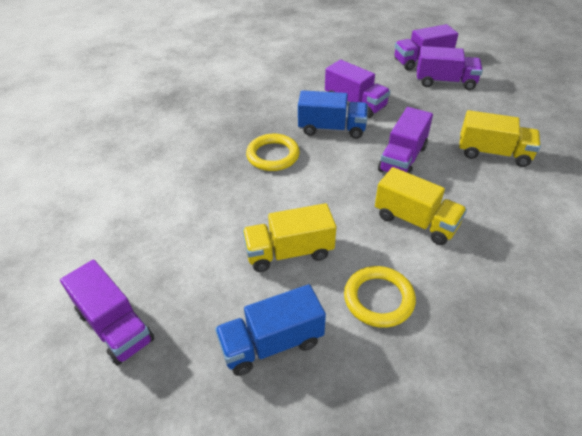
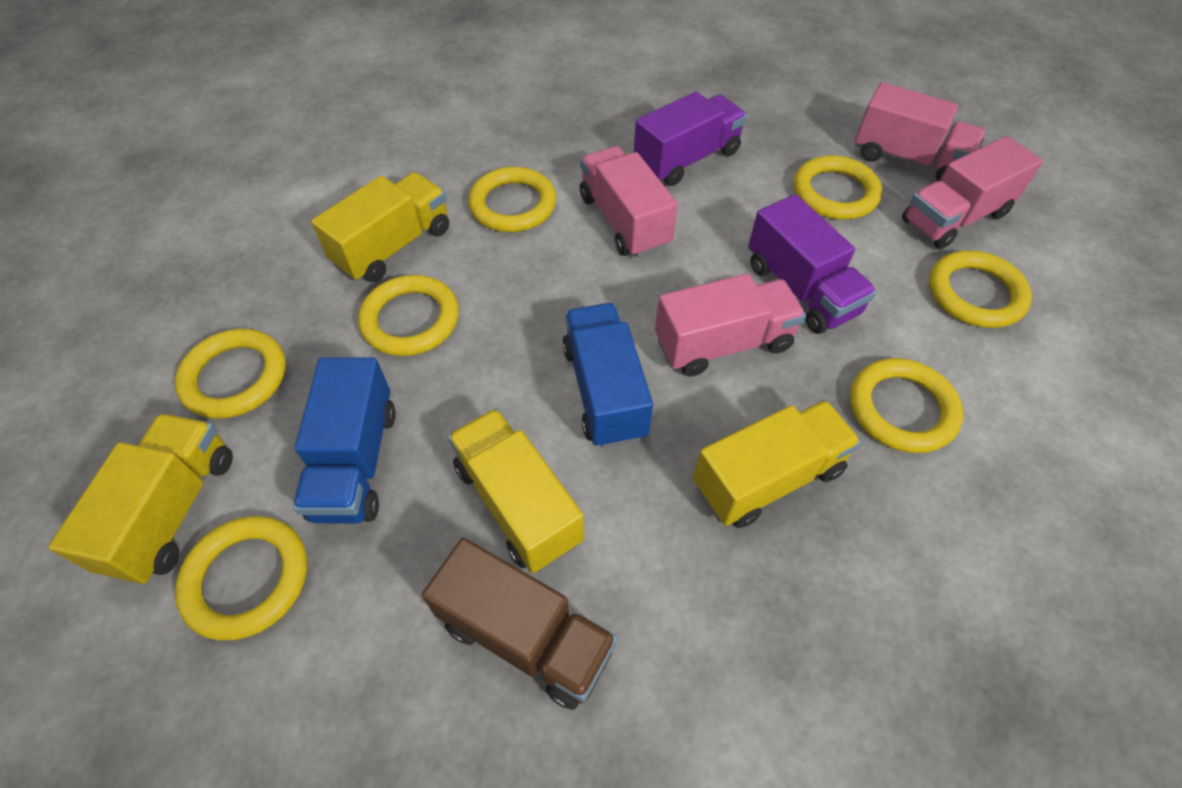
brown truck: none = 0 -> [422,538,617,710] = 1
pink truck: none = 0 -> [580,146,678,258] [655,274,806,377] [855,82,986,181] [902,136,1043,249] = 4
purple truck: [60,260,155,366] [325,59,390,118] [378,107,433,174] [395,24,458,70] [417,46,483,90] = 5 -> [634,92,747,186] [748,194,877,334] = 2
yellow ring: [246,134,300,171] [344,266,416,328] = 2 -> [175,329,286,419] [175,516,307,640] [358,275,459,356] [468,167,556,232] [794,155,882,220] [850,358,963,453] [929,250,1032,328] = 7
yellow truck: [242,203,336,272] [375,167,467,245] [459,110,541,167] = 3 -> [48,413,233,584] [311,172,449,282] [448,409,584,573] [693,400,861,528] = 4

